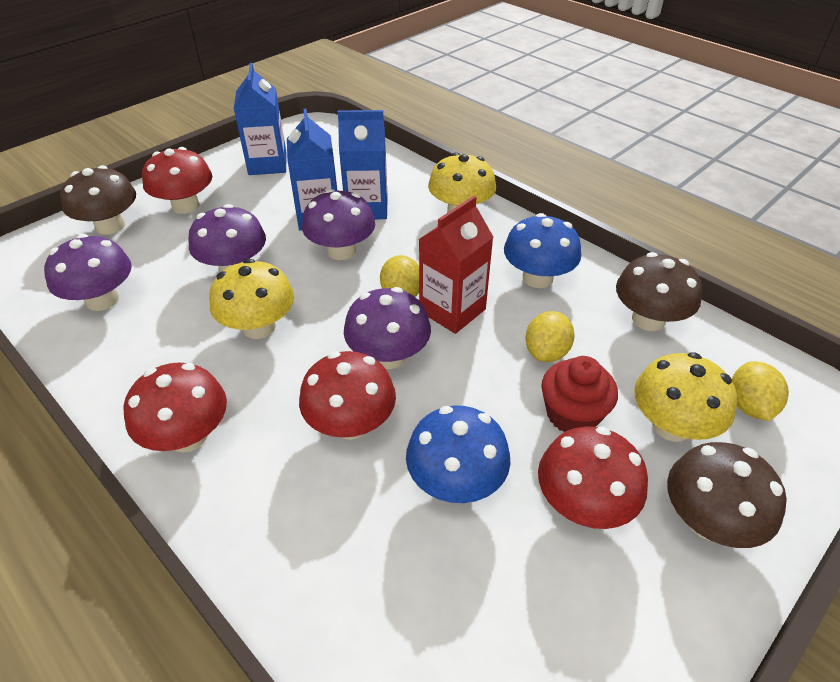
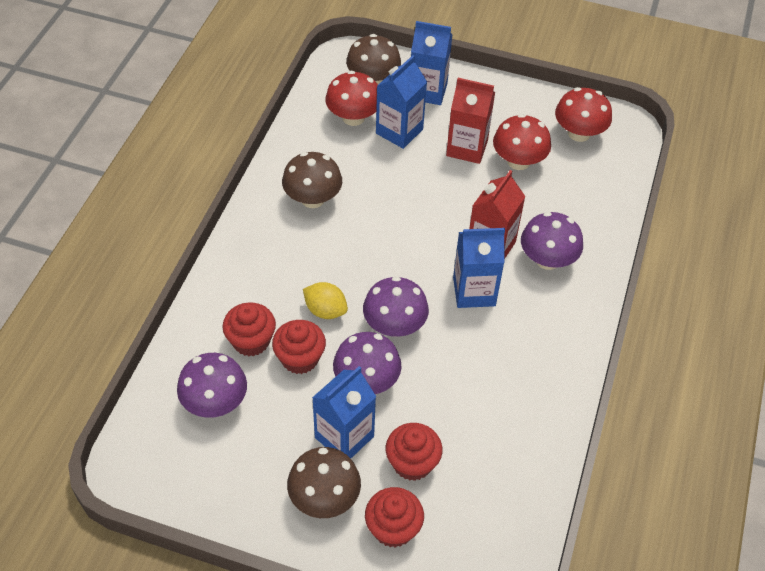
blue carton: [234,63,287,175] [287,109,337,231] [338,110,388,219] = 3 -> [312,366,376,459] [376,55,427,149] [411,21,452,105] [453,228,505,308] = 4
blue mushroom: [406,405,511,503] [504,213,581,288] = 2 -> none = 0
red carton: [419,196,493,334] = 1 -> [446,78,495,164] [469,170,526,258] = 2
red cupcake: [541,356,618,432] = 1 -> [223,302,276,356] [272,320,326,374] [365,487,424,548] [386,423,443,481] = 4
red mushroom: [124,363,227,452] [142,147,212,214] [299,351,396,440] [538,426,648,529] = 4 -> [325,71,378,126] [493,114,551,170] [555,87,612,142] = 3
yellow lemon: [380,255,419,297] [526,311,575,362] [732,361,789,421] = 3 -> [303,282,348,319] = 1
yellow mushroom: [209,259,294,339] [428,152,496,213] [634,352,737,442] = 3 -> none = 0

